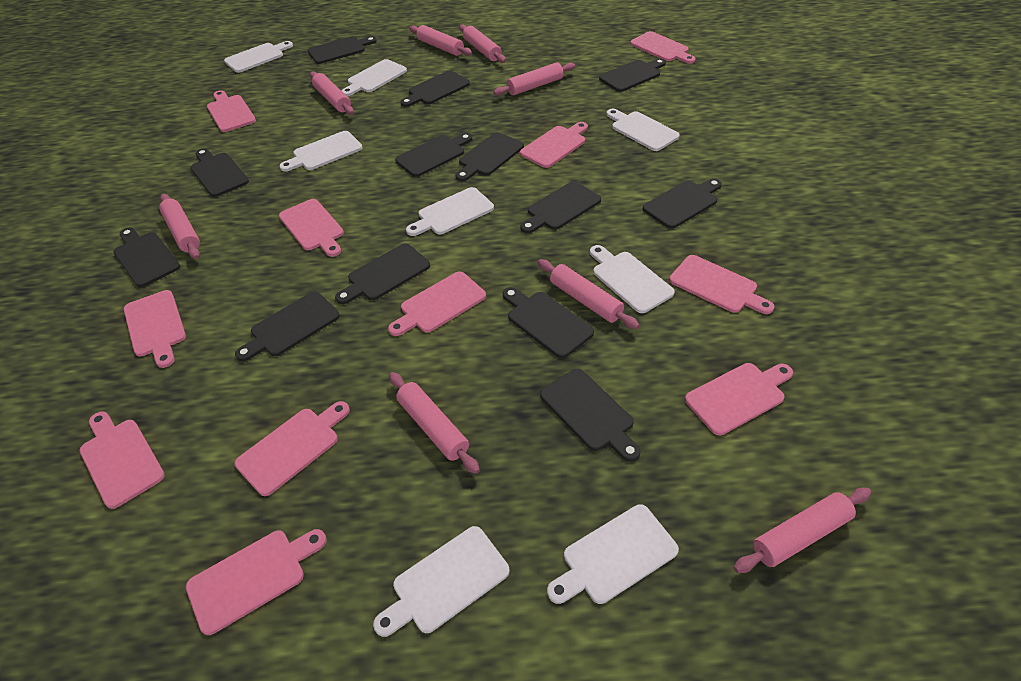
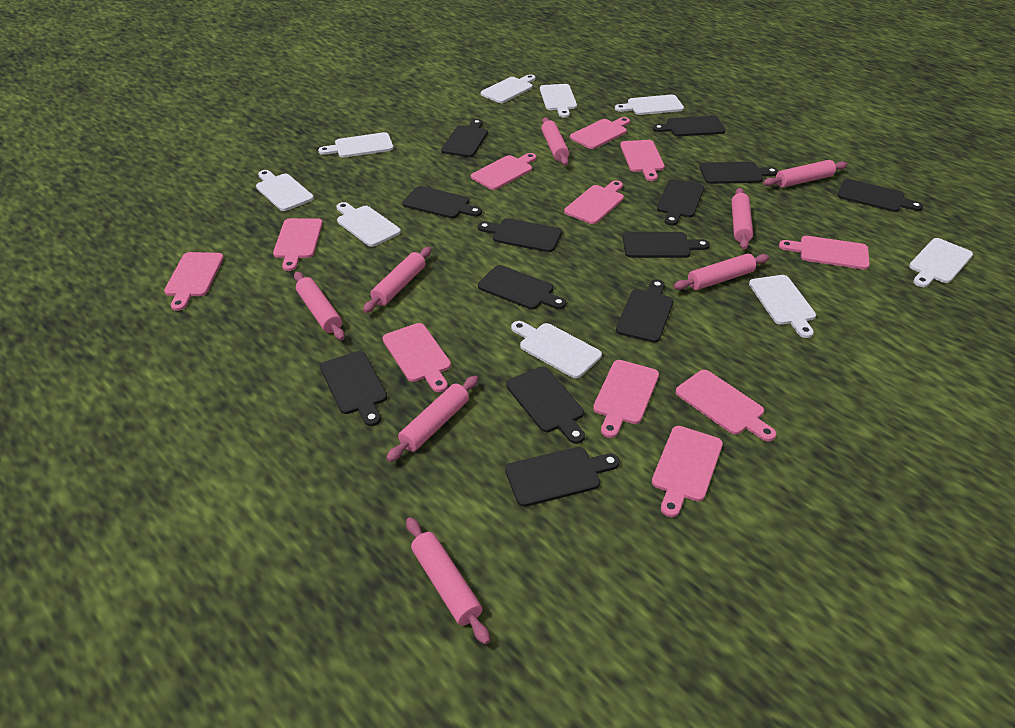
white cutting board: [224,41,293,73] [279,131,362,172] [342,59,407,96] [373,526,510,637] [406,187,494,236] [547,504,679,604] [590,245,675,313] [606,109,680,151] = 8 -> [256,170,314,211] [318,132,394,158] [337,202,401,247] [481,75,535,103] [511,321,602,378] [540,84,577,118] [615,95,684,115] [749,275,816,338] [909,238,973,287] = 9

